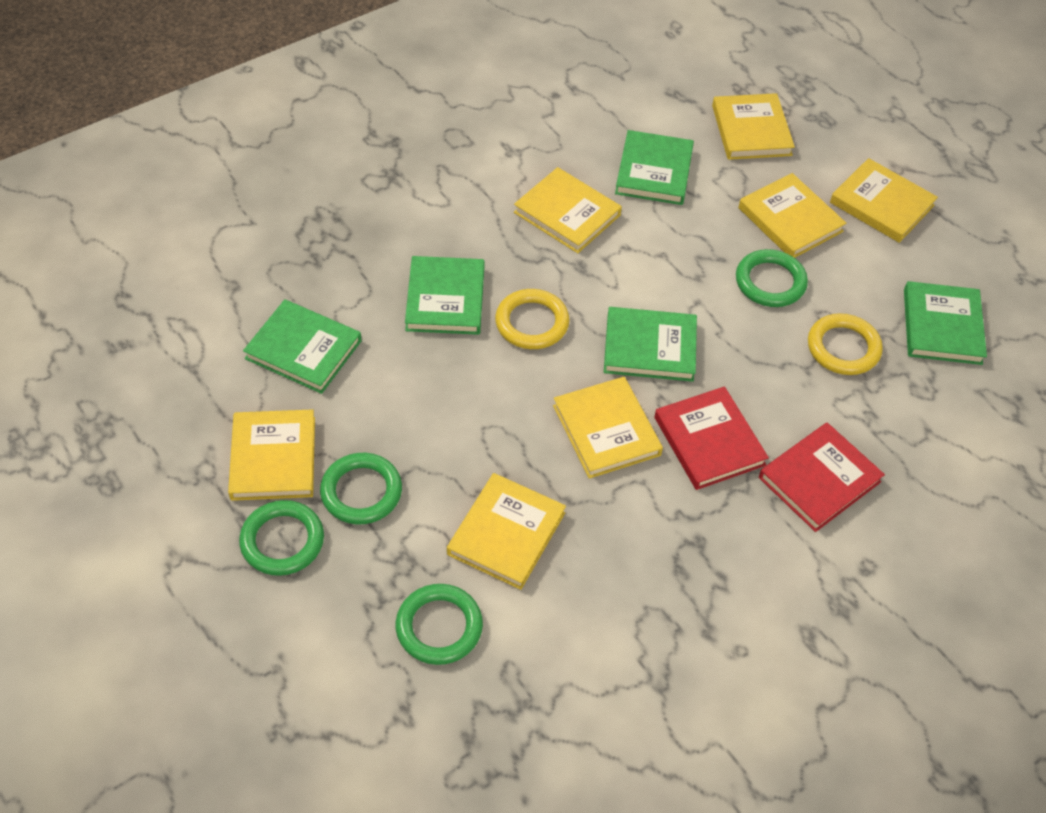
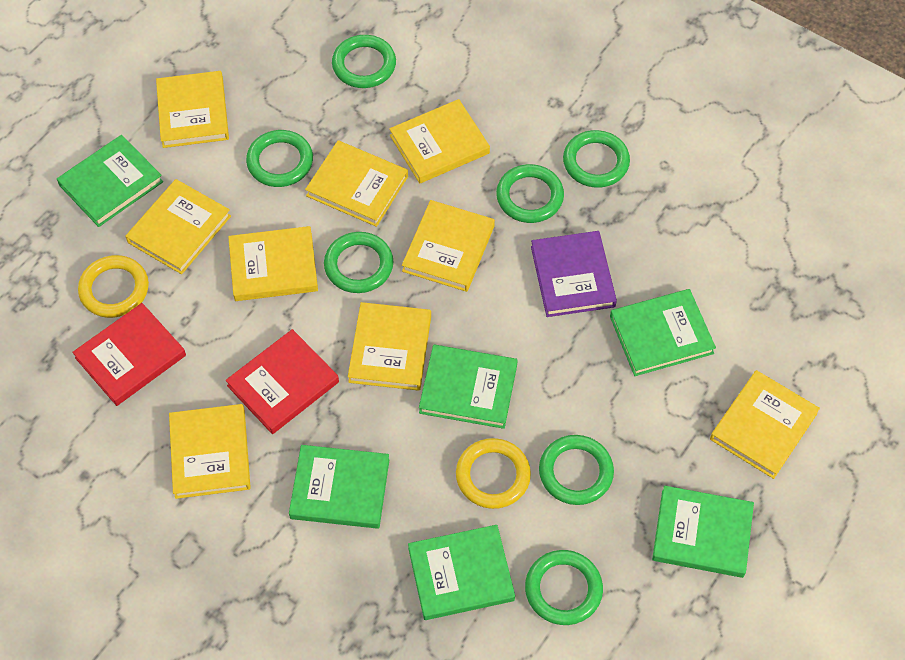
green book: [243,299,362,394] [405,256,484,335] [604,307,697,382] [615,130,694,205] [904,281,987,365] = 5 -> [57,135,163,227] [289,445,389,529] [408,525,515,620] [419,345,518,429] [610,289,716,376] [652,486,754,578] = 6
green ring: [239,500,324,576] [320,453,402,524] [396,584,483,665] [736,249,808,307] = 4 -> [246,130,313,187] [324,232,394,293] [332,35,396,88] [496,164,564,223] [525,550,603,625] [539,435,614,505] [563,130,630,188] = 7
purple book: none = 0 -> [531,231,617,317] = 1
yellow book: [228,409,315,501] [447,473,566,590] [514,167,622,253] [553,377,663,479] [712,93,795,160] [738,173,846,258] [830,158,938,243] = 7 -> [125,179,231,274] [156,71,229,148] [169,404,251,499] [228,226,318,301] [305,140,408,227] [348,302,431,391] [389,99,490,184] [402,200,495,292] [710,370,820,479] = 9

